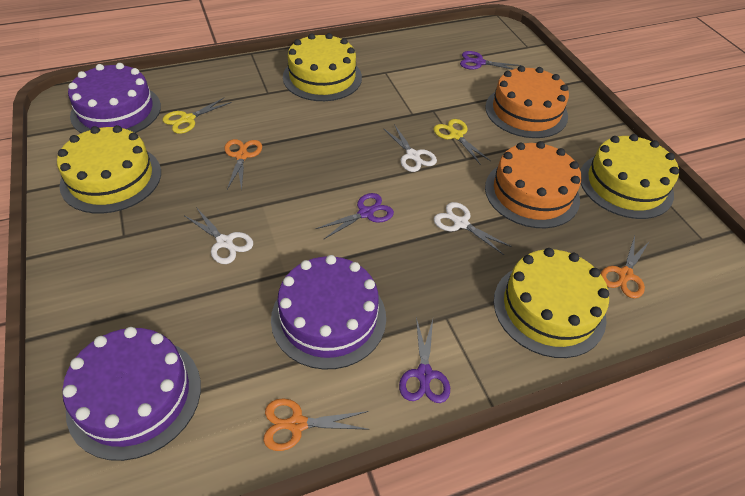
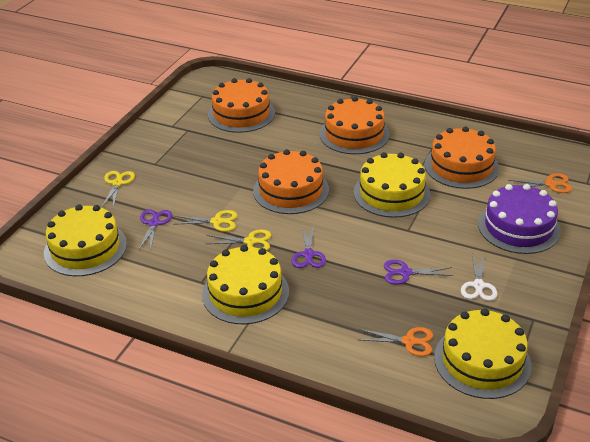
orange cake: [485,66,569,138] [485,141,582,228] = 2 -> [208,78,275,133] [253,149,329,214] [319,97,389,154] [424,127,499,189] = 4
orange scissors: [224,139,262,191] [263,398,370,451] [600,236,650,298] = 3 -> [359,327,433,357] [508,173,572,193] = 2
purple cake: [62,327,201,461] [68,63,161,133] [271,255,386,369] = 3 -> [478,184,561,254] = 1
white scissors: [185,207,253,264] [383,124,437,172] [434,202,512,255] = 3 -> [461,254,497,301] = 1
yellow scissors: [163,97,232,134] [433,119,491,164] = 2 -> [102,171,135,208] [173,210,237,232] [206,230,271,251] = 3

